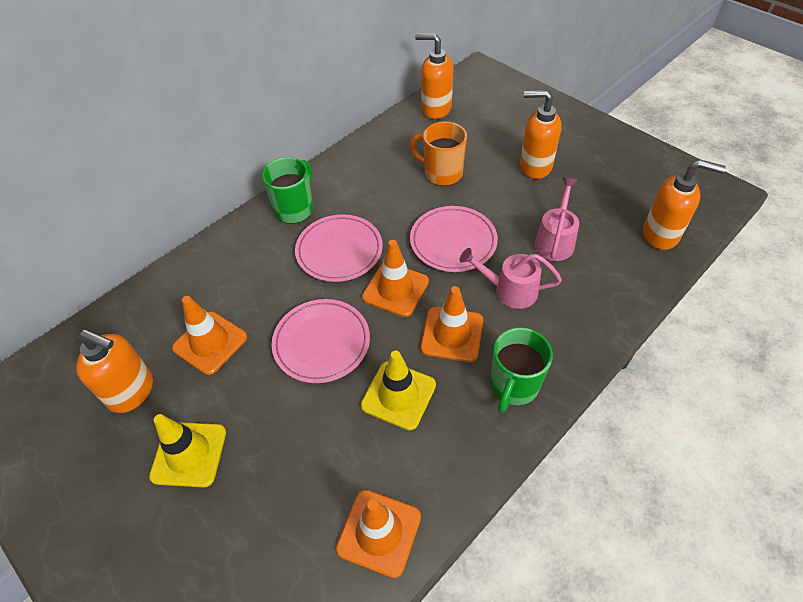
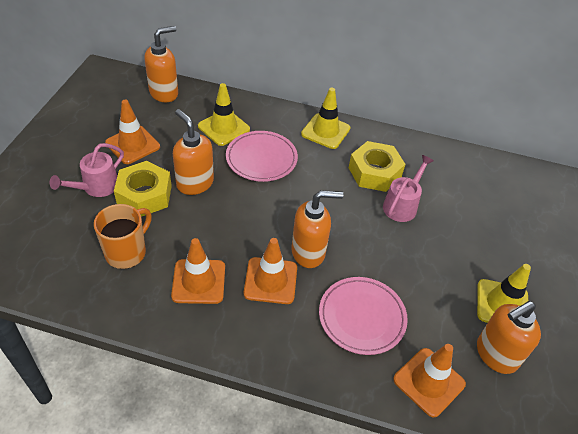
green mug: [262,157,313,224] [490,327,553,413] = 2 -> none = 0
pink plate: [272,299,370,383] [295,214,383,282] [410,206,498,272] = 3 -> [226,131,298,182] [319,277,408,355] = 2
yellow nut: none = 0 -> [114,161,172,217] [349,141,405,192] = 2
yellow traffic cone: [149,414,226,487] [361,350,436,430] = 2 -> [198,83,250,146] [301,88,351,149] [477,264,531,323] = 3

